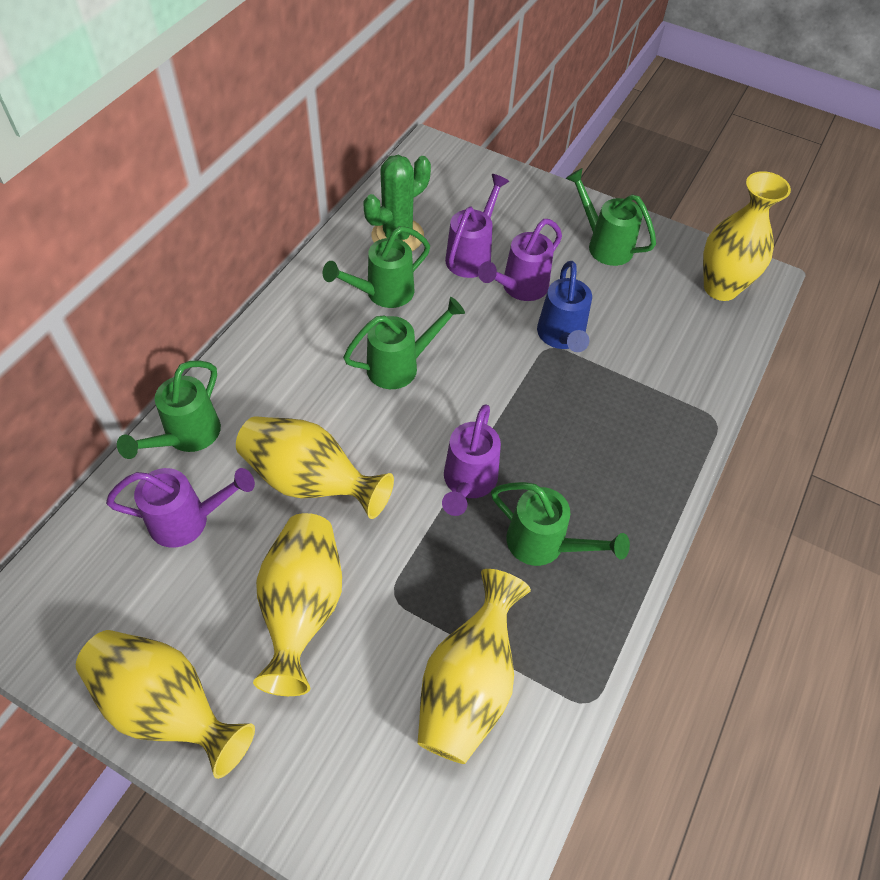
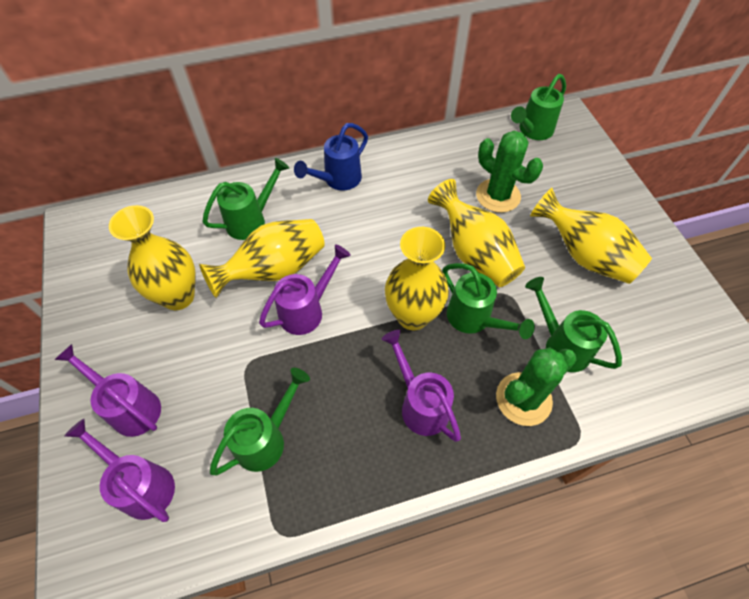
green cactus: [363,155,431,251] = 1 -> [476,131,543,213] [496,348,576,426] = 2

